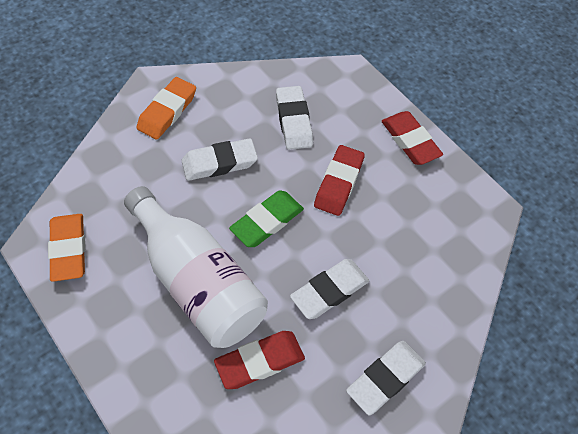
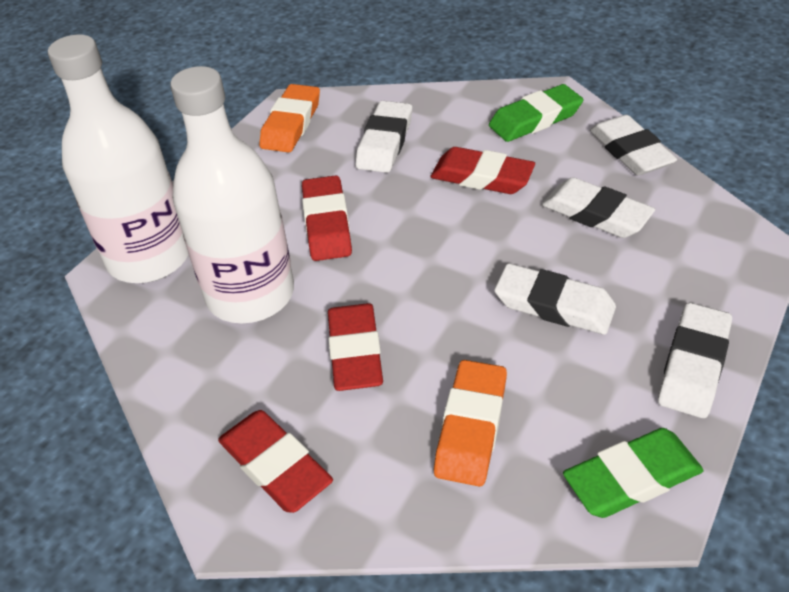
green eraser: [229,190,304,247] = 1 -> [489,84,583,142] [563,428,704,518] = 2
red eraser: [214,331,305,389] [314,145,365,216] [382,111,443,165] = 3 -> [218,410,333,513] [302,175,352,261] [328,303,383,391] [431,147,535,194] = 4
white bottle: [124,186,268,348] = 1 -> [48,35,188,283] [170,66,294,323] = 2
white eraser: [181,138,258,181] [276,86,313,150] [290,259,369,319] [346,341,426,415] = 4 -> [355,101,412,173] [494,264,616,335] [542,177,655,238] [590,115,677,175] [658,303,732,418] = 5

